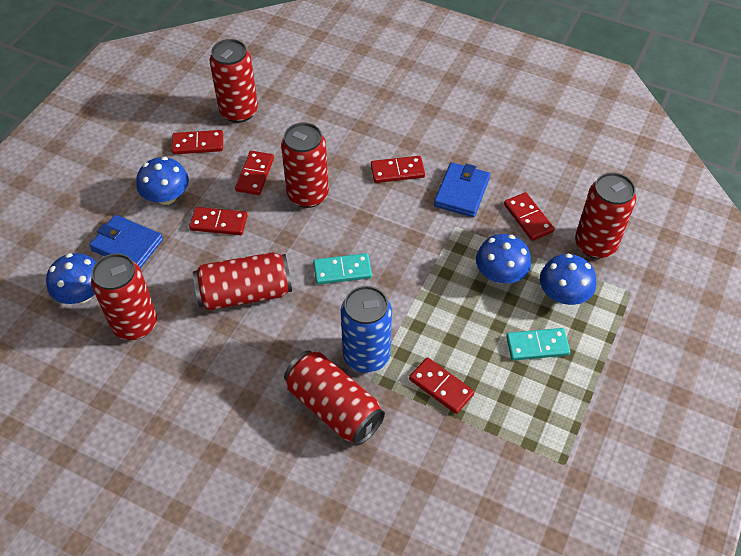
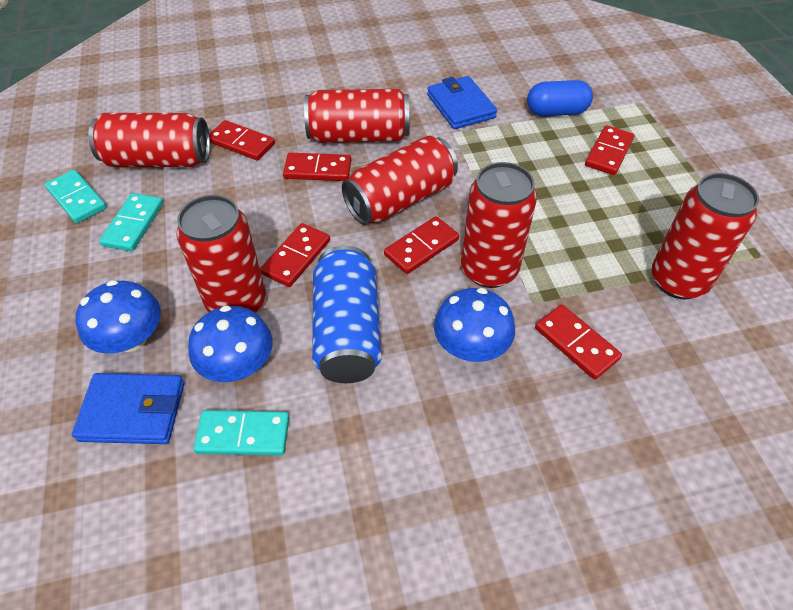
blue capsule: none = 0 -> [527,80,593,116] = 1
blue mushroom: [46,253,96,304] [136,157,189,205] [476,234,531,284] [540,254,596,305] = 4 -> [75,280,161,353] [188,305,273,382] [434,288,515,362] = 3
turquoise domino: [313,253,372,285] [506,328,570,361] = 2 -> [45,170,107,223] [99,193,163,251] [193,410,289,456] = 3

